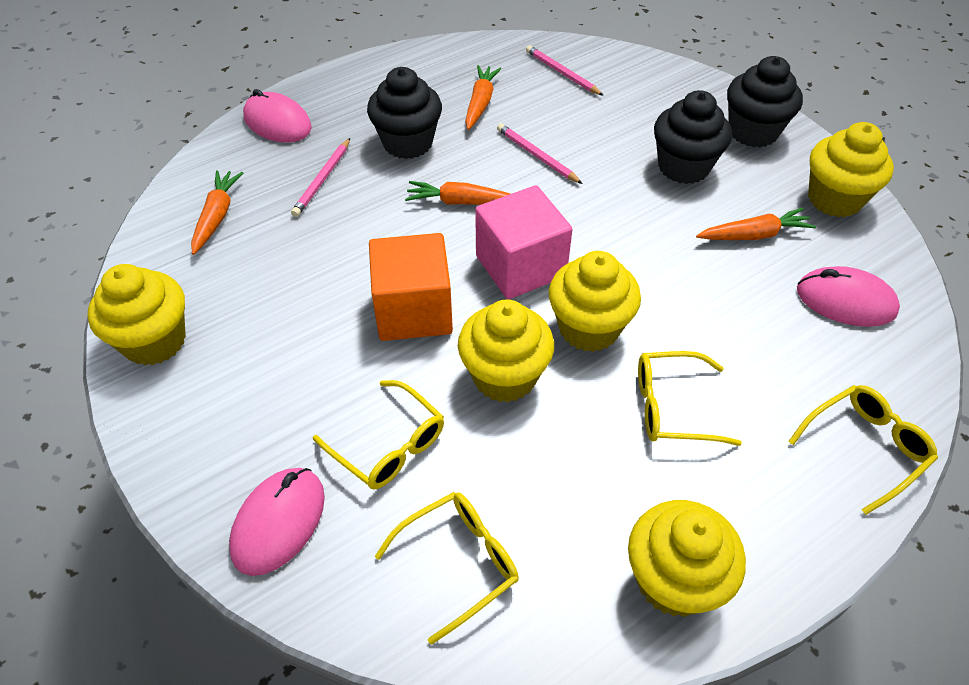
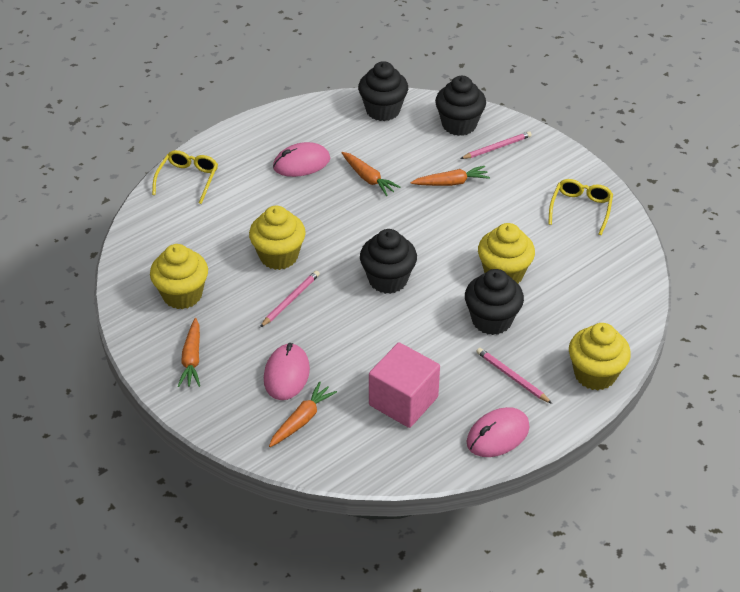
black cupcake: [367,67,442,159] [654,90,732,184] [727,56,803,147] = 3 -> [358,61,408,121] [360,229,417,294] [435,76,486,136] [465,269,524,335] = 4
orange cube: [369,233,453,341] = 1 -> none = 0
yellow cupcake: [88,264,186,366] [458,299,554,402] [548,251,641,352] [628,500,746,617] [808,122,894,217] = 5 -> [150,244,208,309] [249,205,306,270] [478,223,535,283] [569,323,631,390] = 4
yellow glasses: [313,380,444,489] [375,492,519,645] [638,351,742,446] [788,385,938,515] = 4 -> [152,150,218,204] [548,179,613,235] = 2

